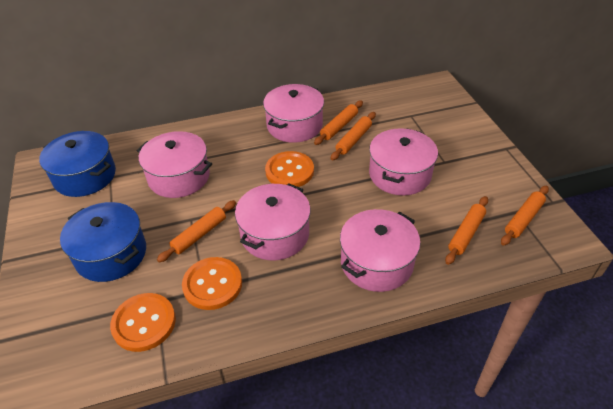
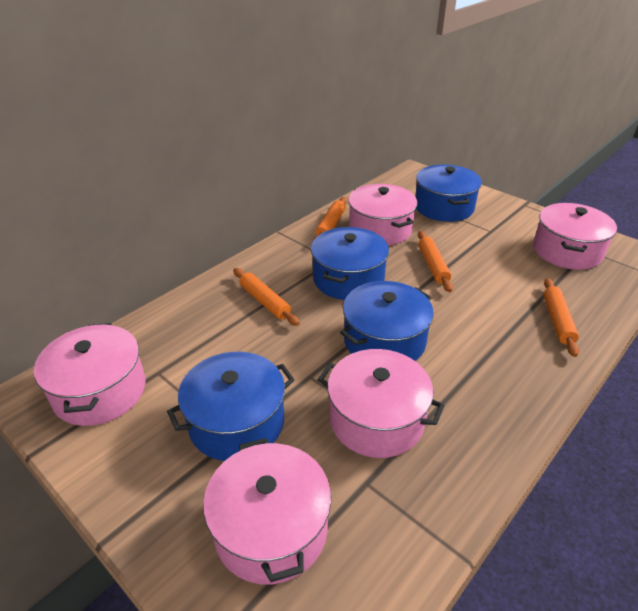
blue pot: [39,131,116,197] [60,202,146,282] = 2 -> [167,352,295,461] [311,227,389,300] [340,281,434,361] [415,164,482,222] = 4
orange button: [110,293,176,352] [182,257,242,310] [265,151,314,187] = 3 -> none = 0
orange rolling pin: [157,200,236,262] [314,100,363,145] [331,112,376,160] [445,196,488,265] [501,186,549,246] = 5 -> [233,268,300,326] [314,197,347,239] [418,231,453,292] [543,278,579,357] = 4

